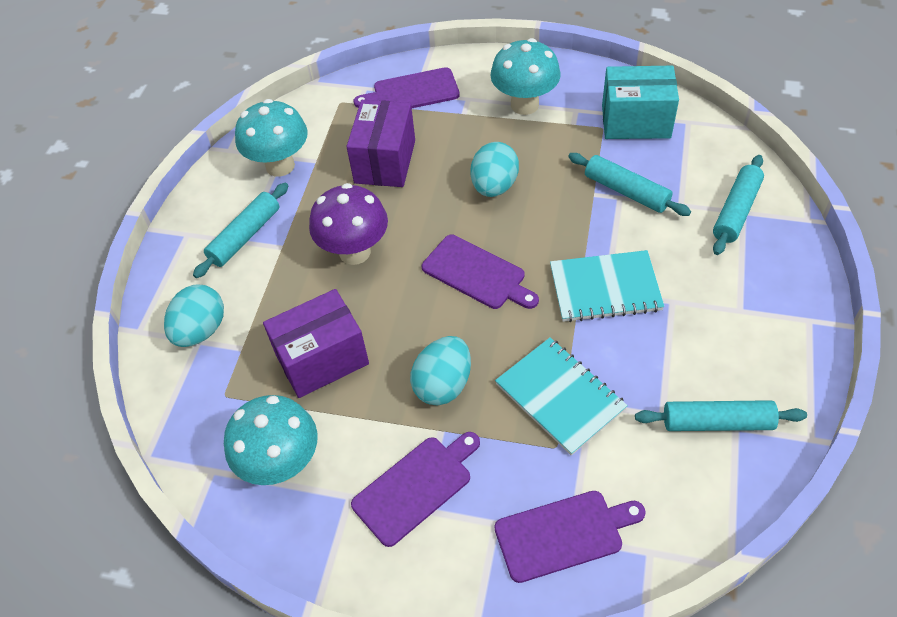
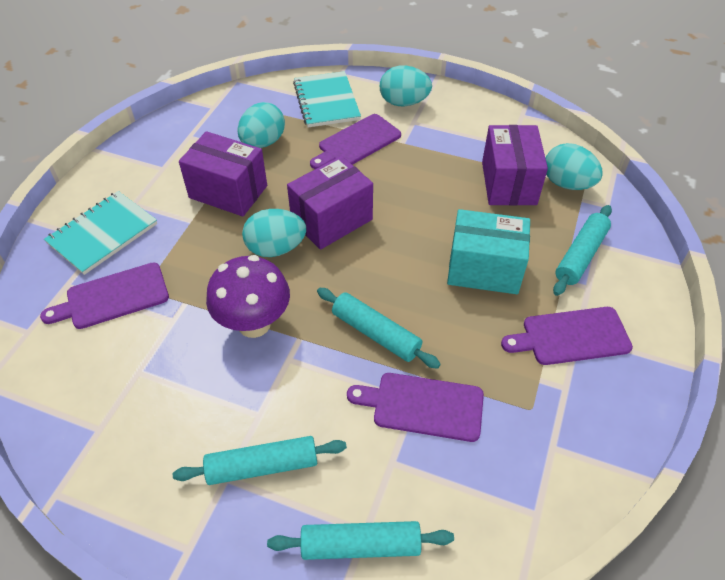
purple box: [263,289,369,398] [346,100,415,187] = 2 -> [179,131,267,217] [287,156,373,250] [482,125,548,206] = 3
turquoise egg: [164,285,224,347] [410,336,471,405] [470,142,519,197] = 3 -> [237,102,285,148] [242,209,306,257] [380,66,432,106] [546,143,603,190] = 4
turquoise mushroom: [224,395,317,485] [235,99,308,177] [490,38,561,115] = 3 -> none = 0

